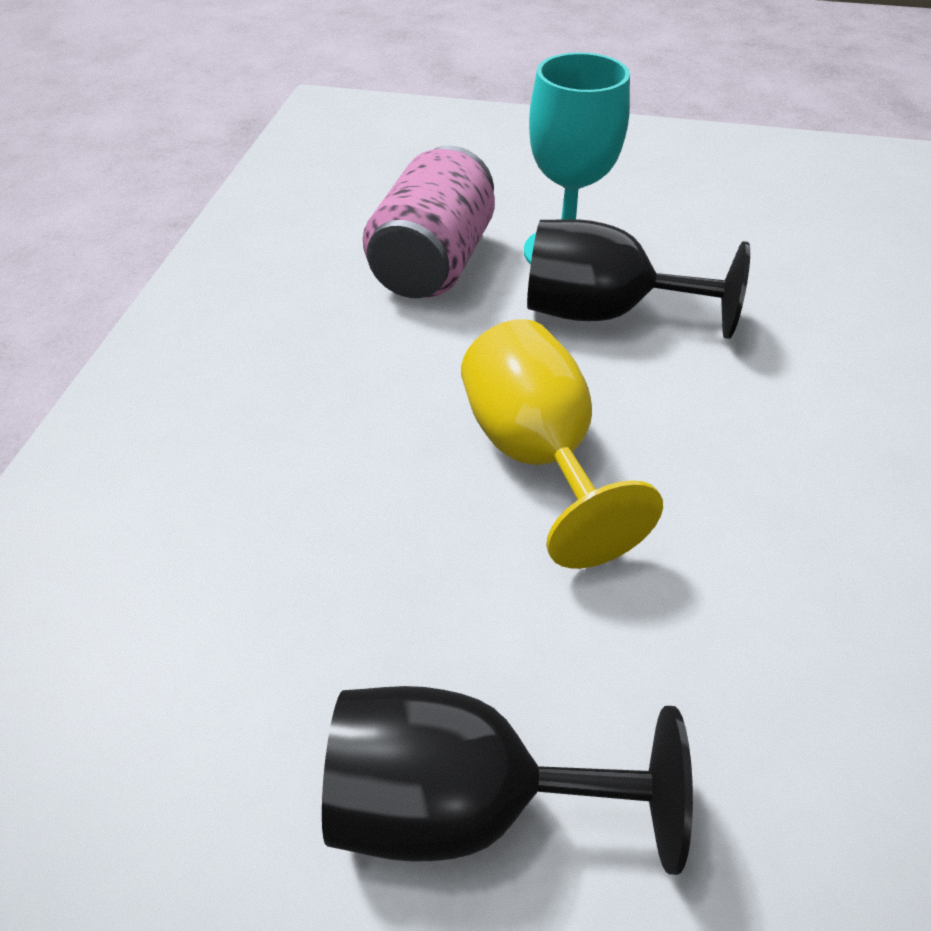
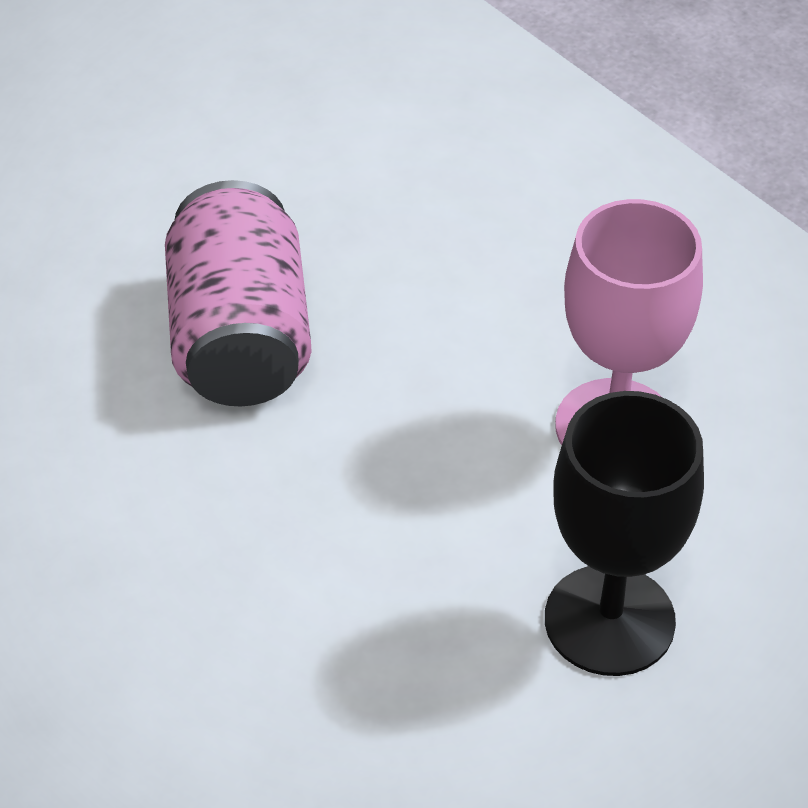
black goblet: [322,686,693,875] [527,219,750,339] = 2 -> [545,391,704,676] = 1
pink goblet: none = 0 -> [555,199,703,445] = 1
turquoise goblet: [524,52,630,265] = 1 -> none = 0
yellow goblet: [461,319,663,568] = 1 -> none = 0

